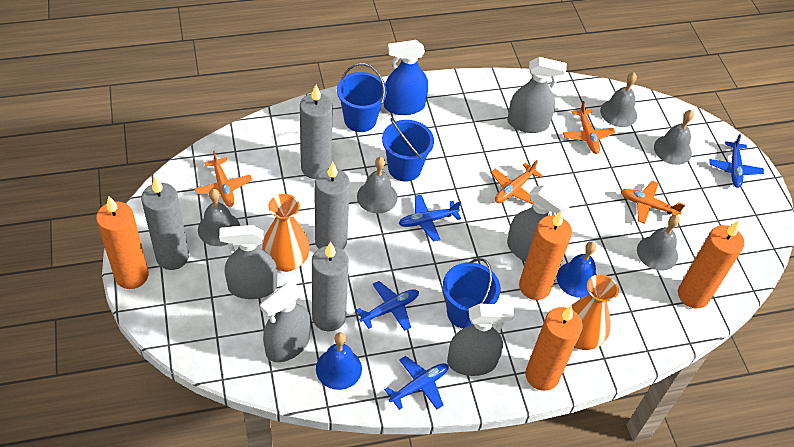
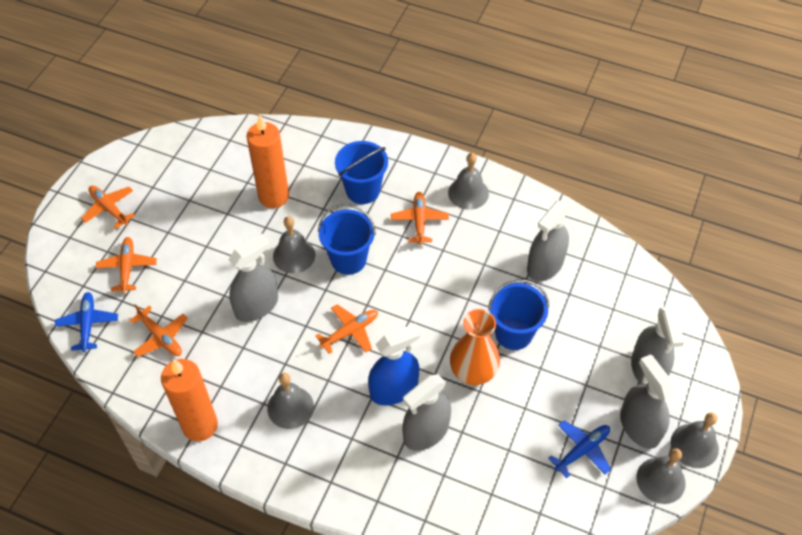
blue bell: [316,332,362,390] [557,242,597,298] = 2 -> none = 0
blue plane: [356,281,419,331] [384,356,449,410] [398,195,461,242] [709,134,764,188] = 4 -> [55,292,118,353] [548,420,611,478] = 2
grey candle: [141,177,189,270] [300,85,333,179] [312,242,349,331] [315,162,350,250] = 4 -> none = 0
orange candle: [96,196,149,289] [519,211,572,300] [525,305,583,391] [678,221,744,309] = 4 -> [161,359,218,441] [246,114,289,208] = 2
orange plane: [194,151,252,207] [491,160,542,204] [563,101,615,154] [621,181,685,224] = 4 -> [81,185,135,229] [96,237,157,294] [129,304,188,357] [315,304,378,354] [391,192,449,245] = 5
orange vase: [262,194,310,272] [572,274,619,350] = 2 -> [450,309,500,385] = 1

